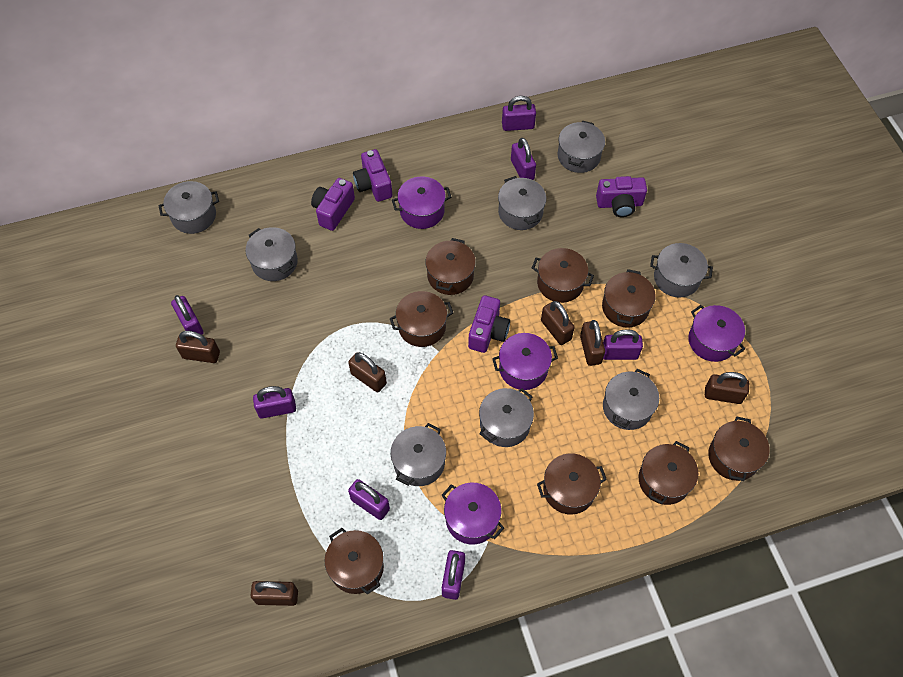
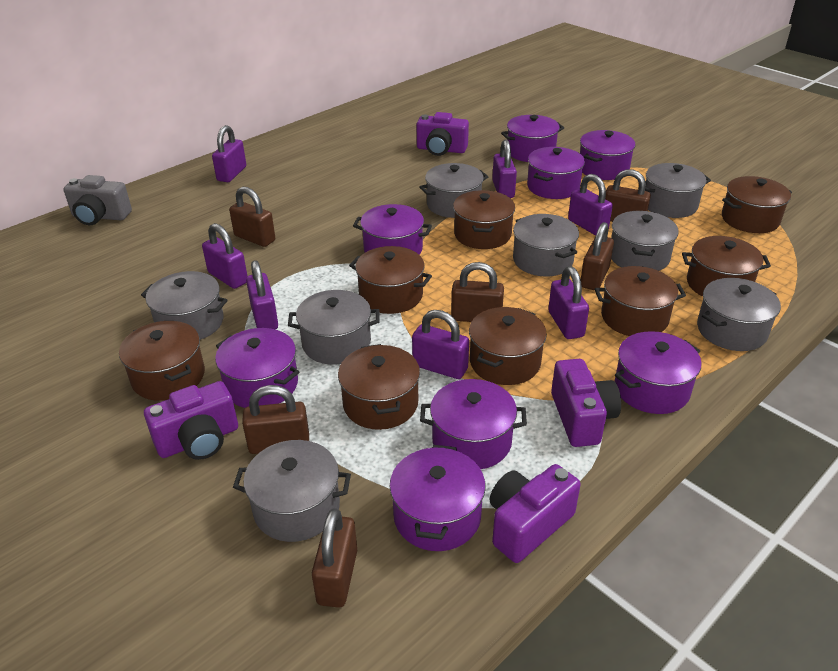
grey camera: none = 0 -> [63,175,132,225] = 1
purple pot: [392,177,451,229] [442,483,504,545] [492,333,558,390] [688,305,745,362] = 4 -> [215,328,299,408] [353,204,432,255] [390,445,485,551] [420,379,527,469] [501,115,564,162] [527,147,585,199] [580,130,635,180] [615,331,701,414] = 8

